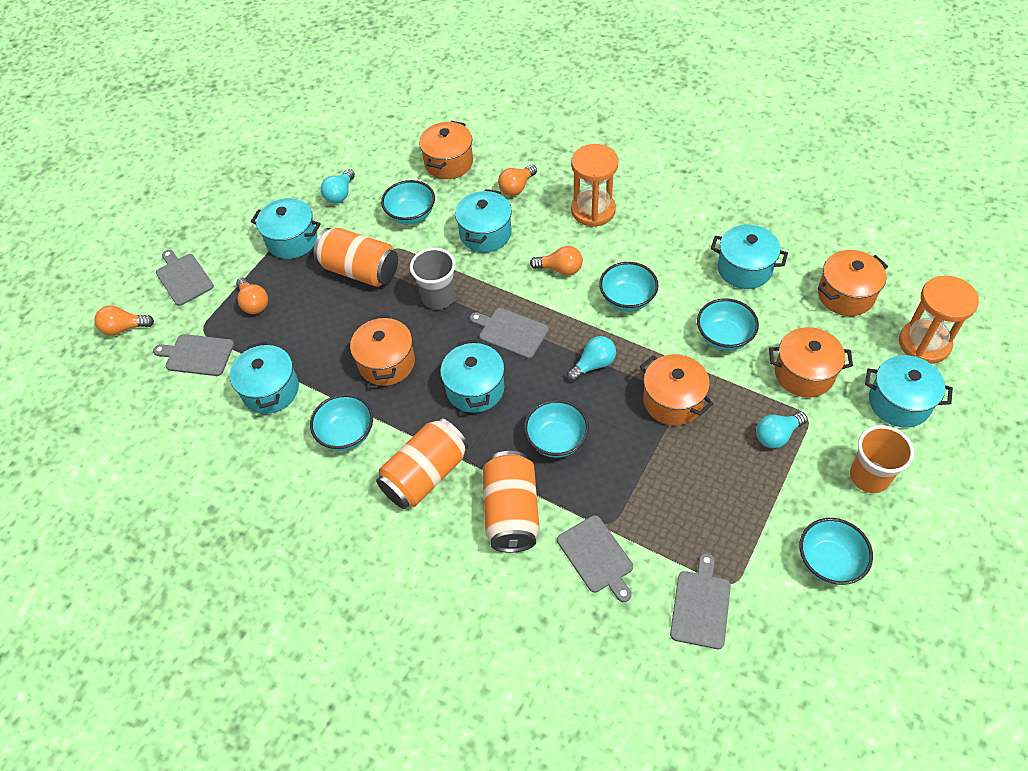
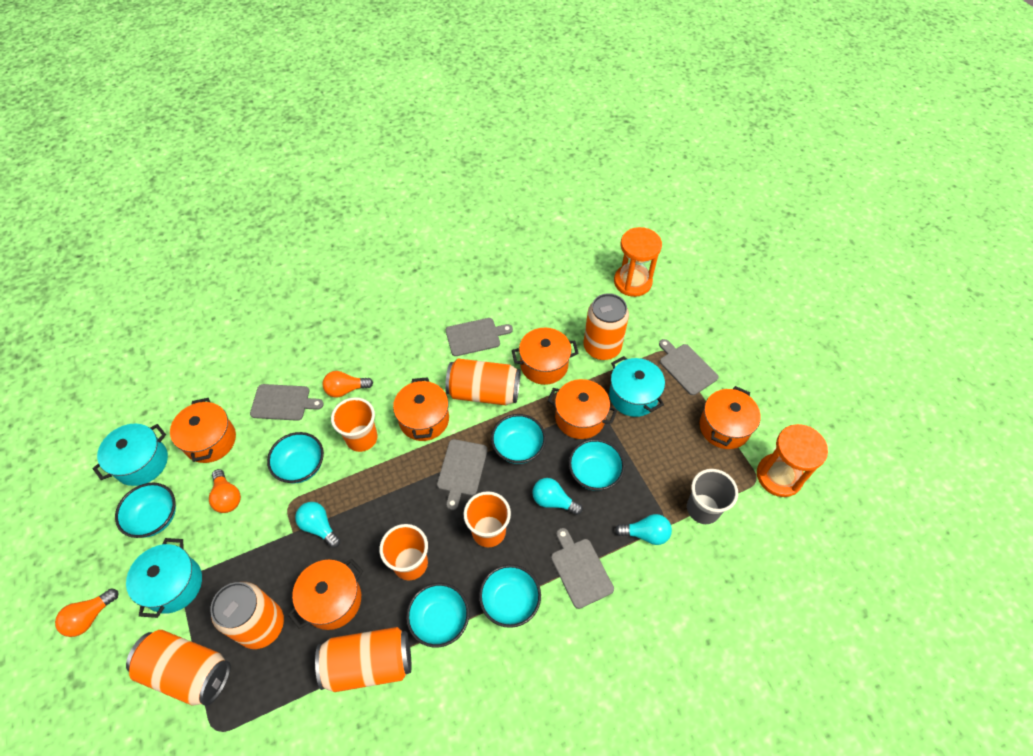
orange can: [314,228,398,287] [376,418,468,509] [482,451,540,553] = 3 -> [126,630,231,706] [210,582,284,649] [315,627,411,692] [445,359,521,405] [584,293,629,360] = 5
orange cup: [850,425,914,493] = 1 -> [331,397,378,452] [379,524,428,580] [464,491,511,548] = 3
orange light bulb: [95,306,154,336] [236,278,268,314] [498,165,537,196] [530,246,583,276] = 4 -> [55,588,118,637] [209,469,241,513] [322,371,373,397] = 3
orange pot: [350,315,415,386] [419,121,473,179] [640,354,713,426] [769,327,853,398] [818,250,888,316] = 5 -> [170,398,236,463] [288,559,363,630] [393,377,449,441] [512,328,579,385] [547,379,617,439] [700,386,761,449] = 6
turquoise pot: [230,342,299,414] [251,198,321,259] [440,339,504,413] [455,189,512,253] [711,225,788,289] [865,355,953,427] = 6 -> [93,423,168,486] [126,538,202,618] [609,356,665,417] = 3

